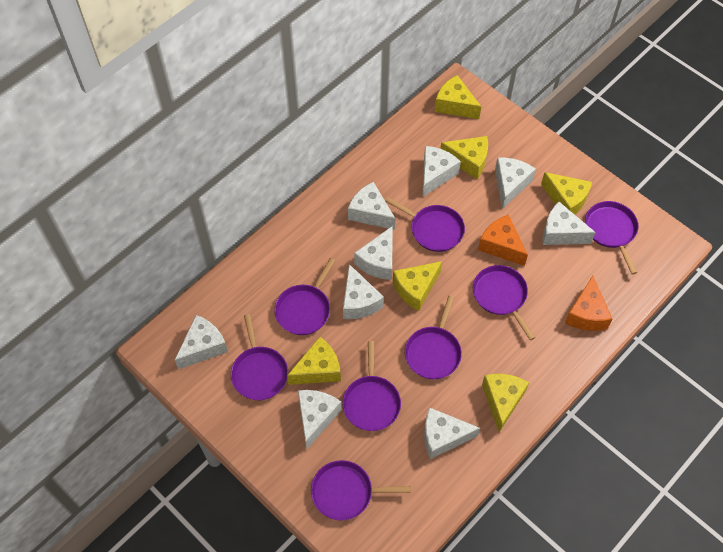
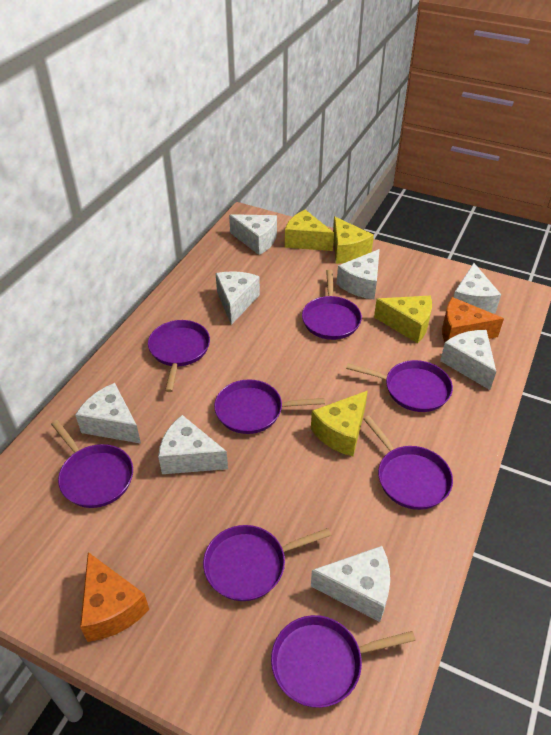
white cheese: [175,315,228,369] [298,390,342,449] [343,264,384,319] [348,182,395,230] [354,226,393,280] [422,146,461,197] [424,408,480,459] [495,158,536,209] [542,202,596,245] = 9 -> [75,383,141,444] [158,415,228,474] [216,271,260,325] [229,214,277,255] [311,546,390,622] [337,249,380,299] [440,330,496,390] [454,263,501,314] = 8
yellow cheese: [287,337,341,385] [393,261,442,311] [435,75,481,119] [440,136,488,179] [482,374,529,432] [541,172,592,214] = 6 -> [285,210,334,251] [311,391,368,456] [333,217,374,264] [374,296,432,344] = 4

